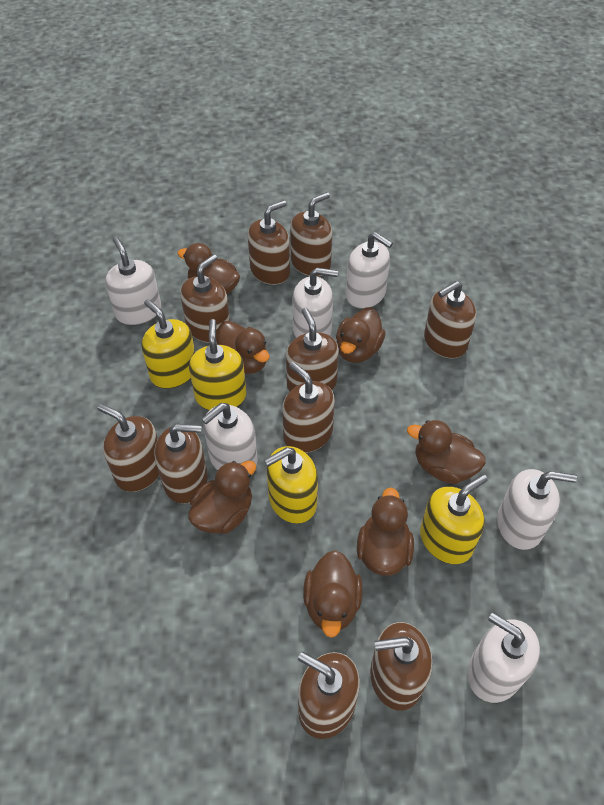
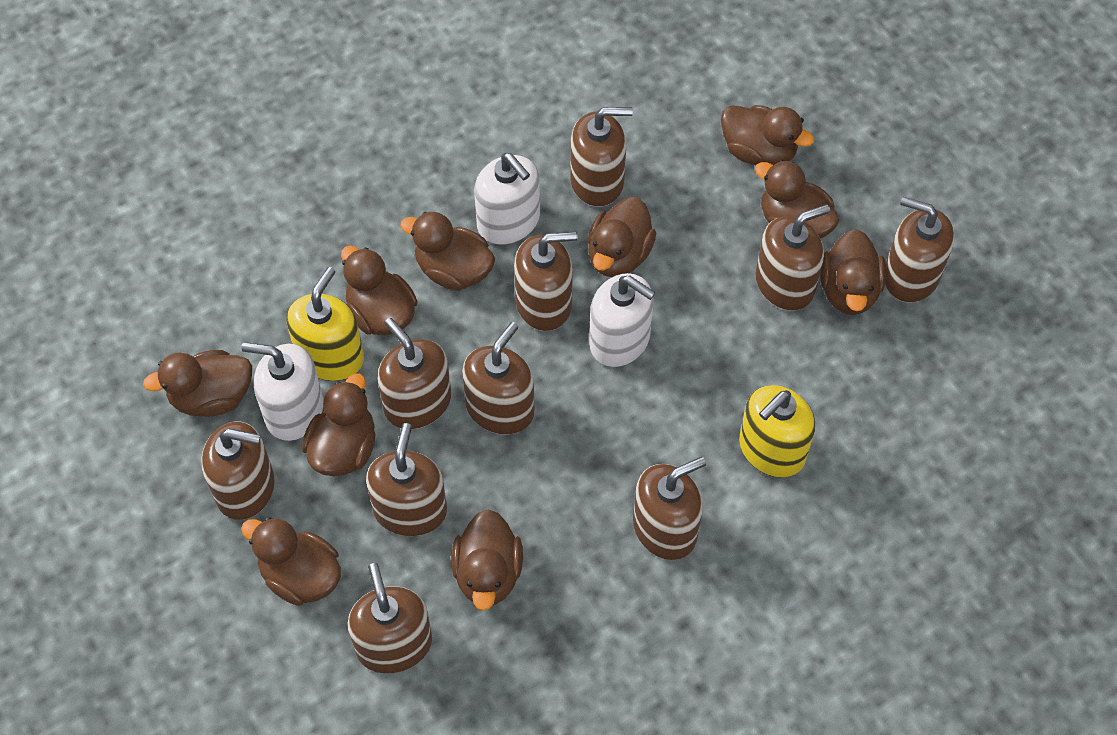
brown duck: [177,243,240,294] [188,461,256,534] [216,321,269,374] [303,550,363,638] [336,307,386,363] [357,488,414,576] [407,420,486,484] = 7 -> [143,350,252,417] [241,517,341,606] [302,374,376,476] [341,246,418,336] [400,212,495,291] [451,509,523,611] [587,197,656,277] [721,105,814,165] [755,160,839,238] [820,229,886,315] = 10
white soap dispenser: [105,237,161,325] [202,403,257,470] [293,268,338,338] [346,232,393,309] [467,613,540,703] [497,469,577,550] = 6 -> [241,342,324,441] [474,153,540,245] [589,273,656,367] = 3
yellow soap dispenser: [141,299,195,389] [189,319,246,410] [264,446,318,524] [420,474,488,564] = 4 -> [286,267,364,381] [739,385,815,477] = 2

